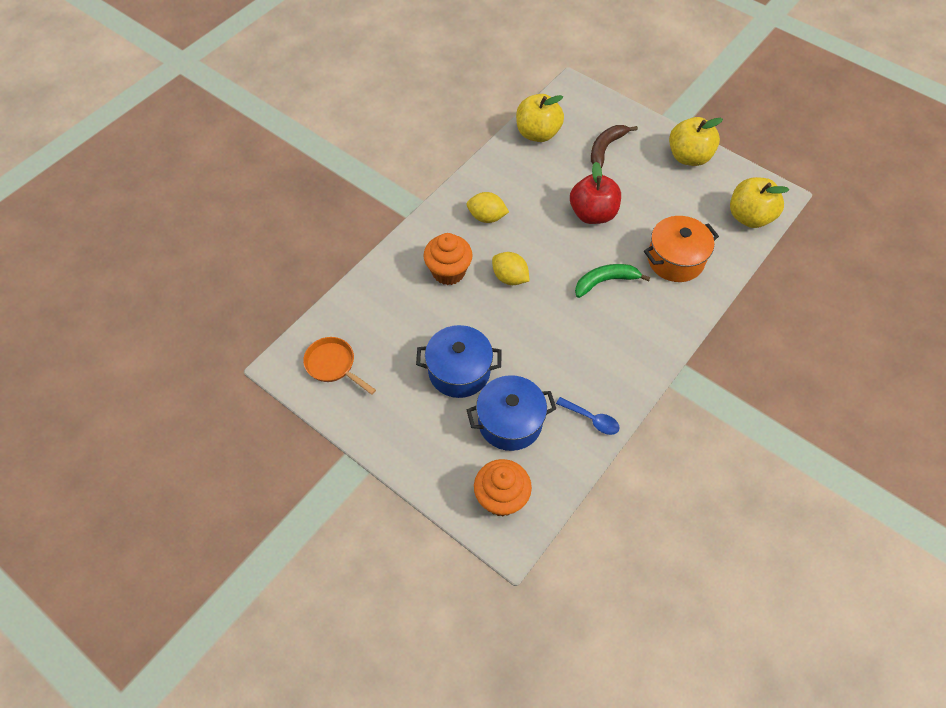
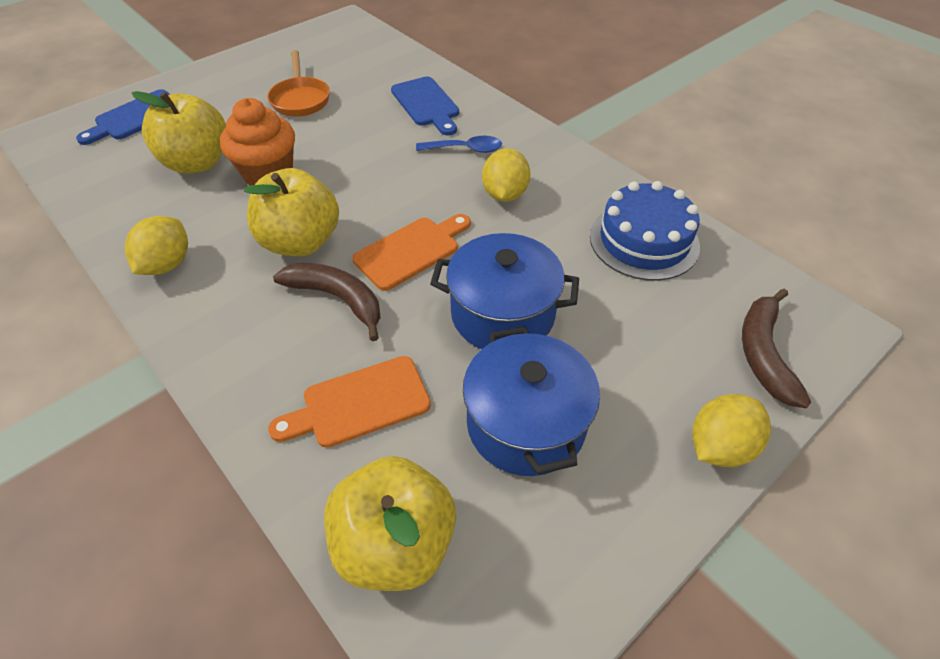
blue cake: none = 0 -> [590,181,700,281] = 1
blue cutting board: none = 0 -> [76,89,170,145] [391,77,459,136] = 2
brown banana: [591,125,638,168] = 1 -> [273,263,381,341] [742,289,811,408] = 2
green banana: [575,264,650,298] = 1 -> none = 0
orange cupcake: [423,233,473,285] [474,459,532,516] = 2 -> [220,98,295,186] = 1
orange cutting board: none = 0 -> [268,356,431,448] [353,214,471,291] = 2
orange pot: [644,216,719,282] = 1 -> none = 0
red apple: [570,162,621,224] = 1 -> none = 0
yellow lemon: [466,192,509,223] [492,252,530,285] = 2 -> [125,216,188,275] [482,148,530,202] [692,394,771,467] = 3

